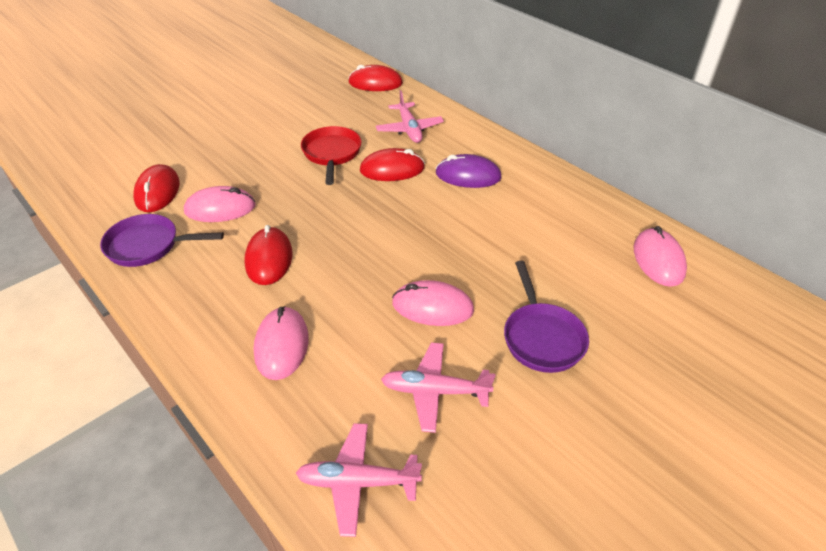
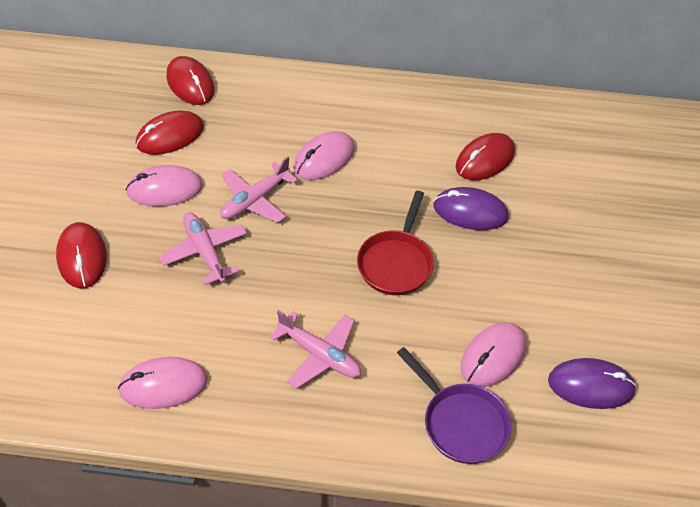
purple mouse: [435,154,502,188] = 1 -> [434,187,509,230] [548,358,637,409] = 2
purple pan: [100,214,224,267] [504,261,589,373] = 2 -> [397,347,511,464] = 1

